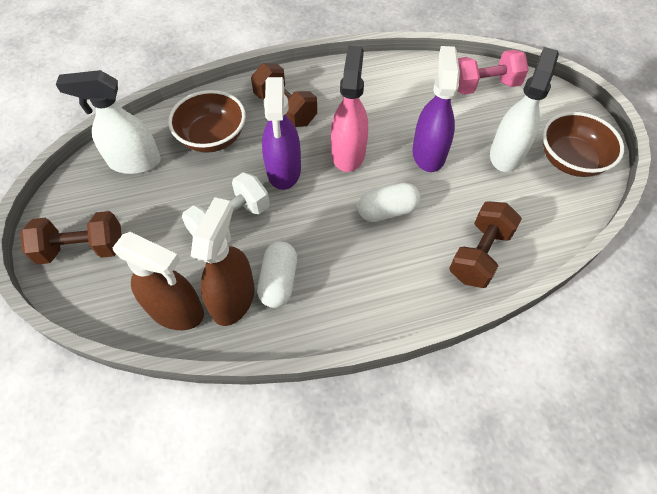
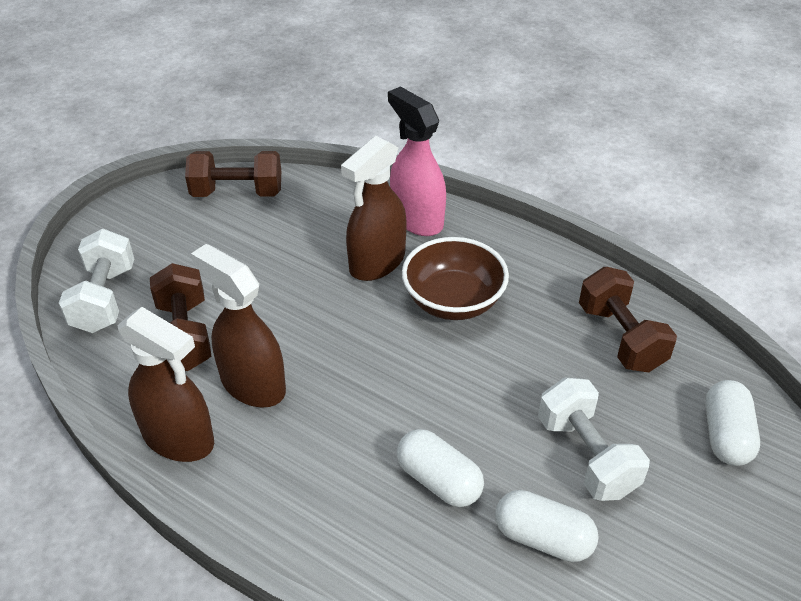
brown bowl: [168,90,246,153] [542,112,624,177] = 2 -> [402,237,509,320] = 1
brown spray bottle: [112,232,204,330] [191,197,255,326] = 2 -> [118,307,214,462] [191,244,286,408] [341,136,407,281] = 3
pink dumbbell: [457,50,529,95] = 1 -> none = 0
purple spray bottle: [262,77,301,190] [412,46,460,172] = 2 -> none = 0
white capsule: [257,242,297,308] [357,183,420,222] = 2 -> [397,429,484,507] [495,490,599,562] [705,380,760,466] = 3
white dumbbell: [182,172,269,236] = 1 -> [59,229,134,333] [538,377,650,501] = 2
white spray bottle: [56,70,161,174] [490,47,559,172] = 2 -> none = 0

